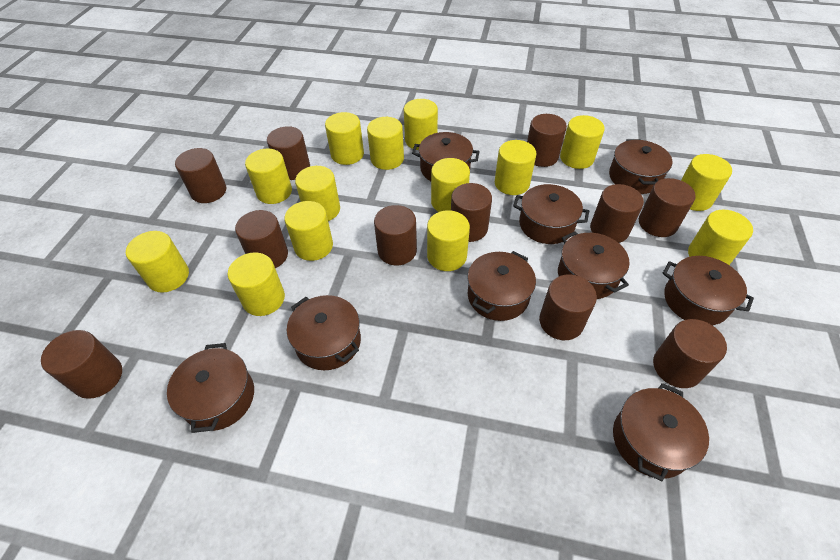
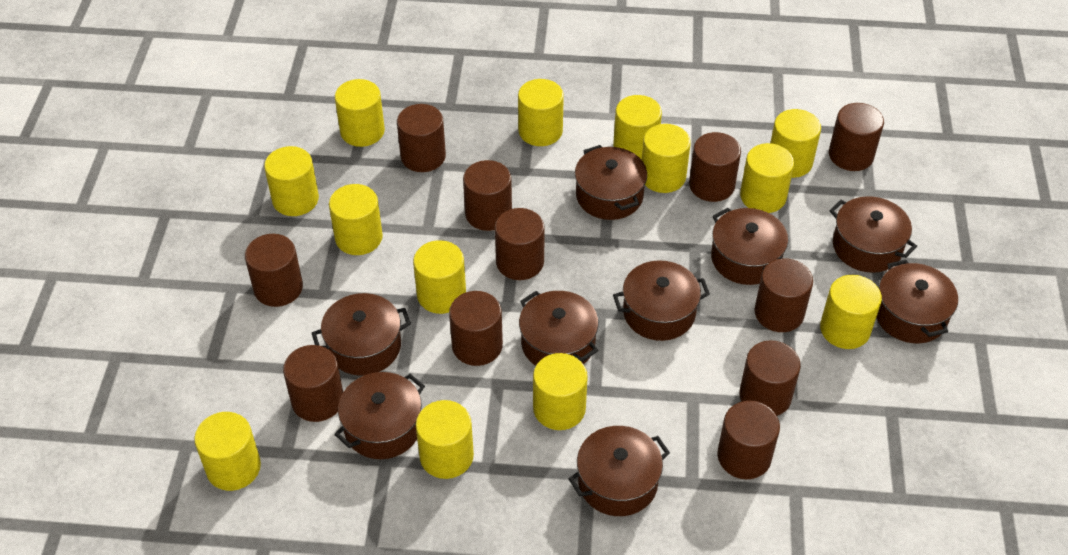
yellow cylinder: [126,231,189,293] [228,252,285,316] [245,149,292,204] [284,201,333,261] [295,166,340,221] [325,112,364,165] [367,117,404,170] [404,99,438,150] [427,210,470,271] [431,158,470,212] [495,140,536,195] [560,115,605,169] [681,154,732,211] [688,210,753,265] = 14 -> [194,412,261,491] [264,146,319,216] [329,184,383,255] [335,79,385,147] [413,240,466,314] [416,400,474,479] [518,79,564,146] [533,353,588,430] [613,95,662,160] [642,124,691,193] [740,143,794,213] [770,109,821,178] [820,275,882,349] = 13

